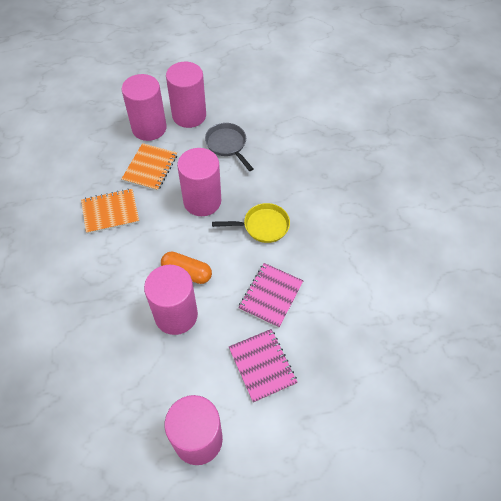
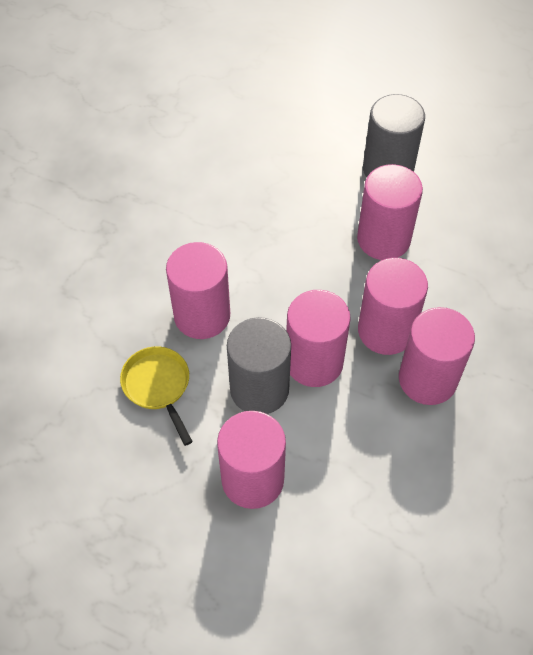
grey cylinder: none = 0 -> [227,317,291,414] [363,94,425,178] = 2
grey pan: [205,123,253,171] = 1 -> none = 0
orange capsule: [161,251,212,284] = 1 -> none = 0
orange notebook: [81,189,139,234] [122,143,177,191] = 2 -> none = 0
pink cylinder: [122,74,167,141] [144,265,198,335] [165,395,223,465] [166,62,206,128] [177,148,221,216] = 5 -> [166,242,230,339] [217,411,286,509] [286,290,351,387] [357,164,423,260] [358,258,428,355] [399,307,475,405] = 6
pink notebook: [229,329,298,403] [238,263,303,328] = 2 -> none = 0

